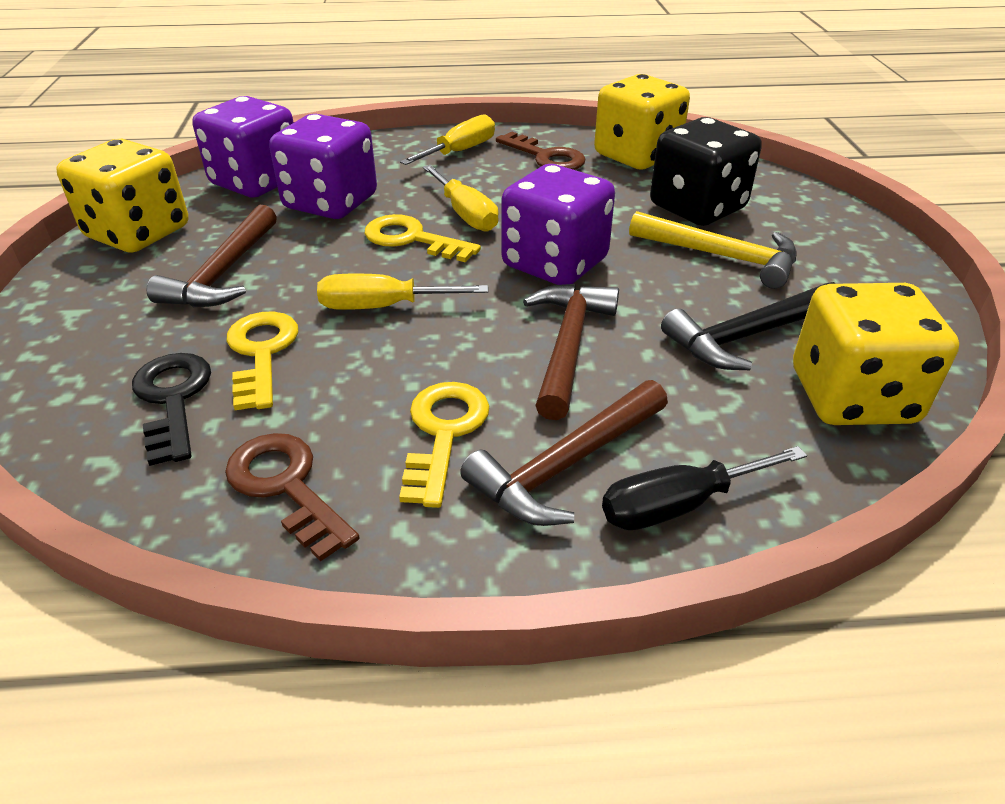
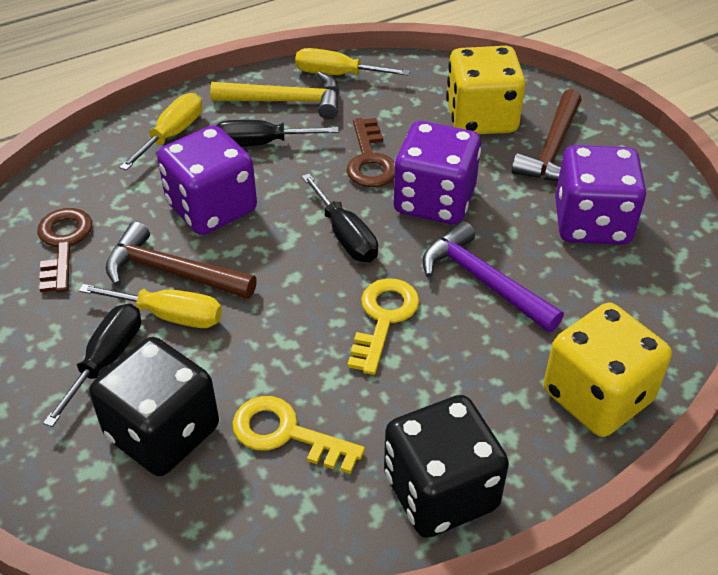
black dice: [650,117,762,226] = 1 -> [89,337,219,476] [384,395,509,538] = 2
black hammer: [661,282,836,370] = 1 -> none = 0
black key: [132,353,211,466] = 1 -> none = 0
black screwdriver: [602,446,807,530] = 1 -> [43,303,141,427] [216,120,339,147] [302,174,378,262] = 3
brown hammer: [146,205,277,307] [460,380,668,526] [523,284,619,420] = 3 -> [106,222,257,299] [511,89,582,181] = 2
purple hammer: none = 0 -> [422,221,564,332] = 1
yellow dice: [56,139,188,252] [594,74,690,169] [793,283,959,425] = 3 -> [446,46,526,134] [544,303,672,437] = 2
yellow key: [227,311,298,410] [365,214,481,262] [399,382,489,508] = 3 -> [232,396,365,474] [348,278,420,375] = 2

